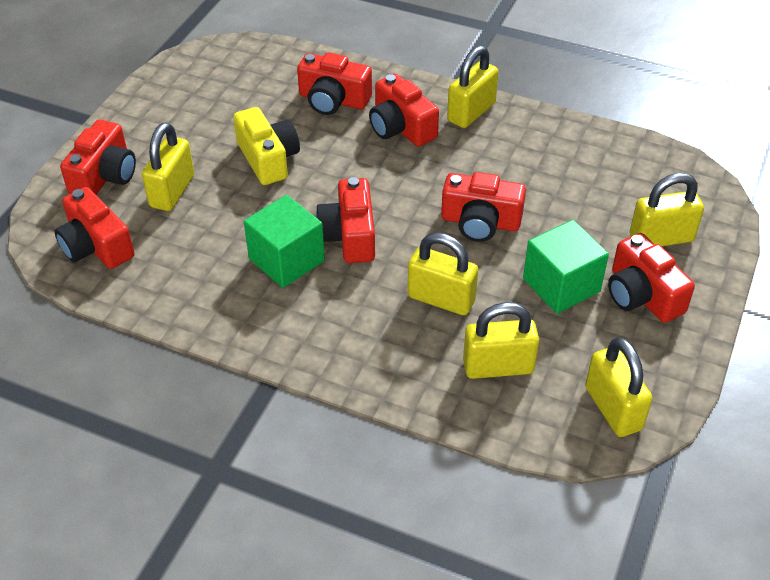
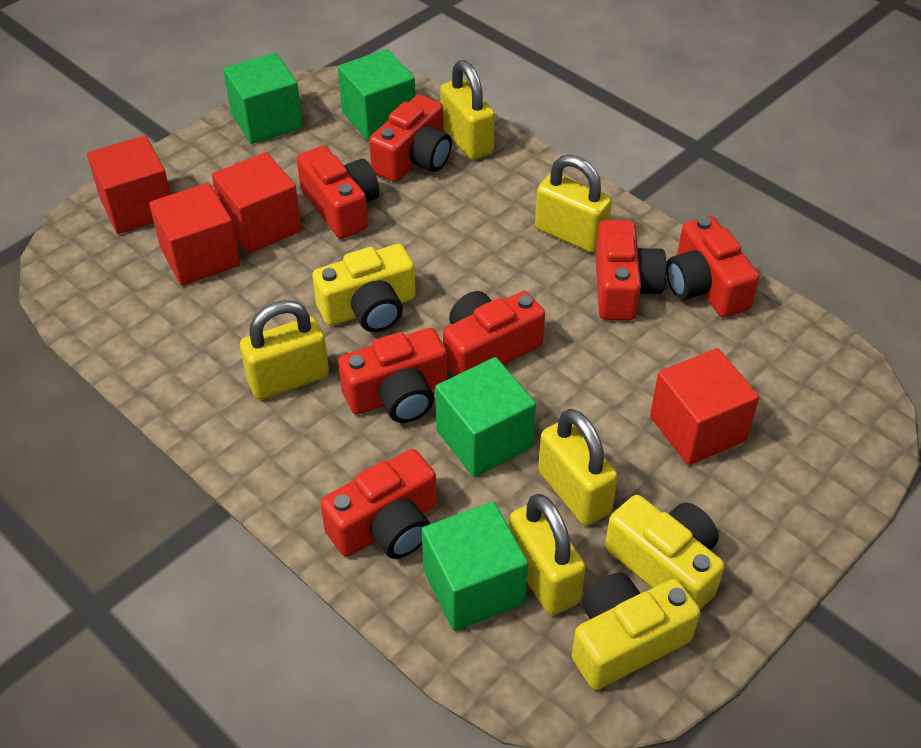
green cube: [244,195,325,288] [523,220,609,314] = 2 -> [223,53,303,144] [338,49,416,141] [422,501,528,631] [435,357,536,477] = 4
red cube: none = 0 -> [87,135,171,234] [149,183,240,286] [212,152,302,254] [650,348,759,465] = 4
yellow camera: [233,107,300,185] = 1 -> [312,244,416,332] [572,572,700,690] [605,495,724,610] = 3
yellow padlock: [142,122,194,211] [408,233,478,315] [447,46,499,128] [463,302,539,379] [585,337,653,437] [630,173,704,246] = 6 -> [240,300,329,400] [440,60,495,160] [509,494,586,615] [535,155,612,253] [538,409,618,526] = 5

